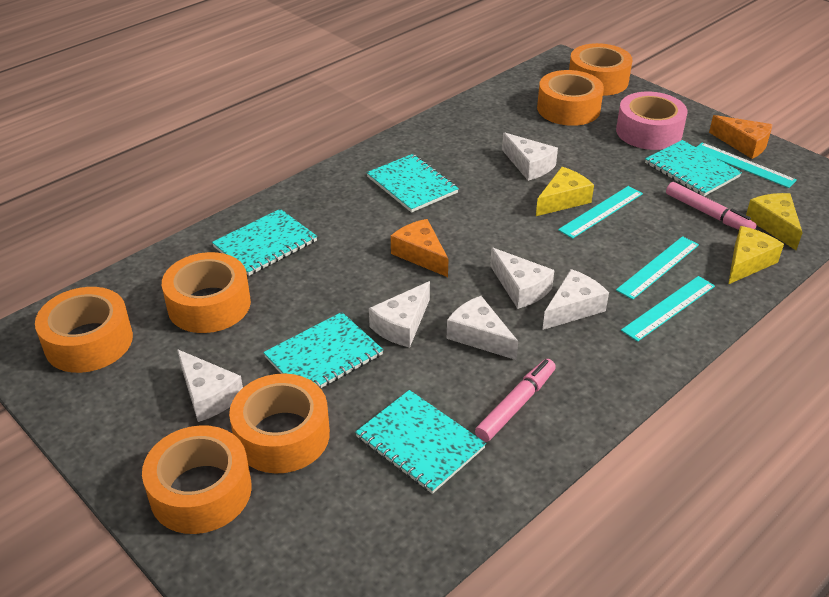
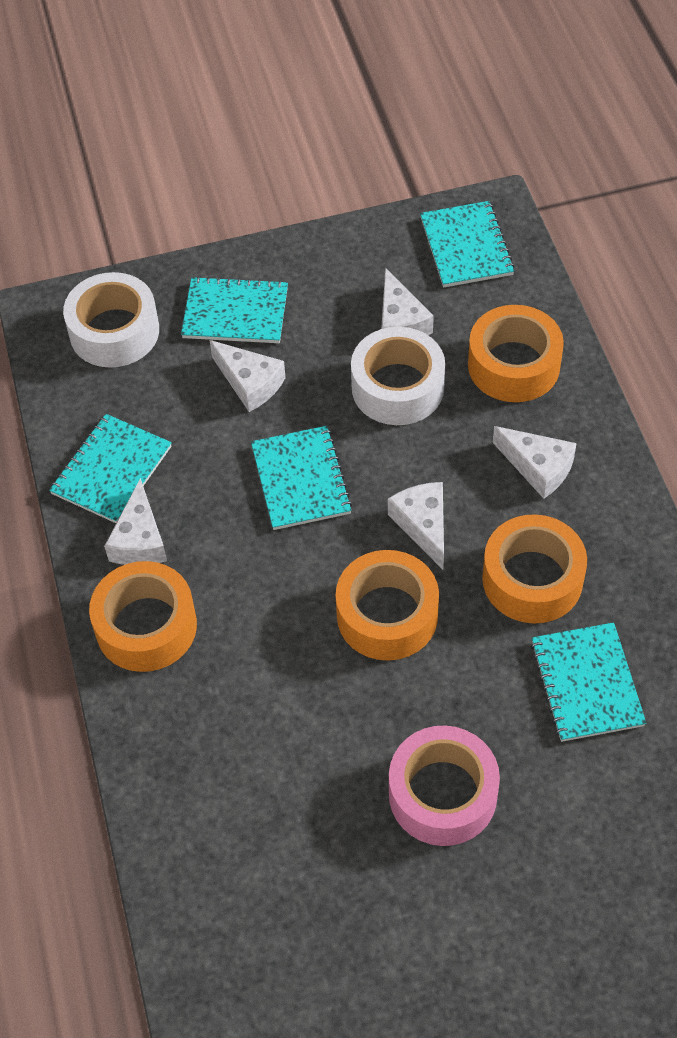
orange cheese: [391,219,448,277] [709,115,772,159] = 2 -> none = 0
orange tape: [35,287,133,373] [142,425,252,534] [162,252,251,333] [229,374,330,474] [537,70,604,126] [569,43,632,96] = 6 -> [89,561,197,672] [336,550,439,661] [468,305,564,402] [482,514,587,624] = 4
pink marker: [475,359,556,442] [666,182,756,230] = 2 -> none = 0
turquoise ruler: [558,186,643,239] [616,236,699,300] [621,276,715,342] [696,143,797,188] = 4 -> none = 0
white cheese: [177,349,243,422] [369,281,430,348] [447,296,518,360] [490,247,554,309] [502,132,558,181] [542,269,609,330] = 6 -> [104,478,167,565] [210,340,286,412] [381,268,434,335] [388,482,444,570] [493,426,577,499] = 5
white tape: none = 0 -> [63,272,159,368] [351,327,445,425] = 2
yellow cheese: [536,167,594,216] [728,226,784,284] [746,193,803,250] = 3 -> none = 0

